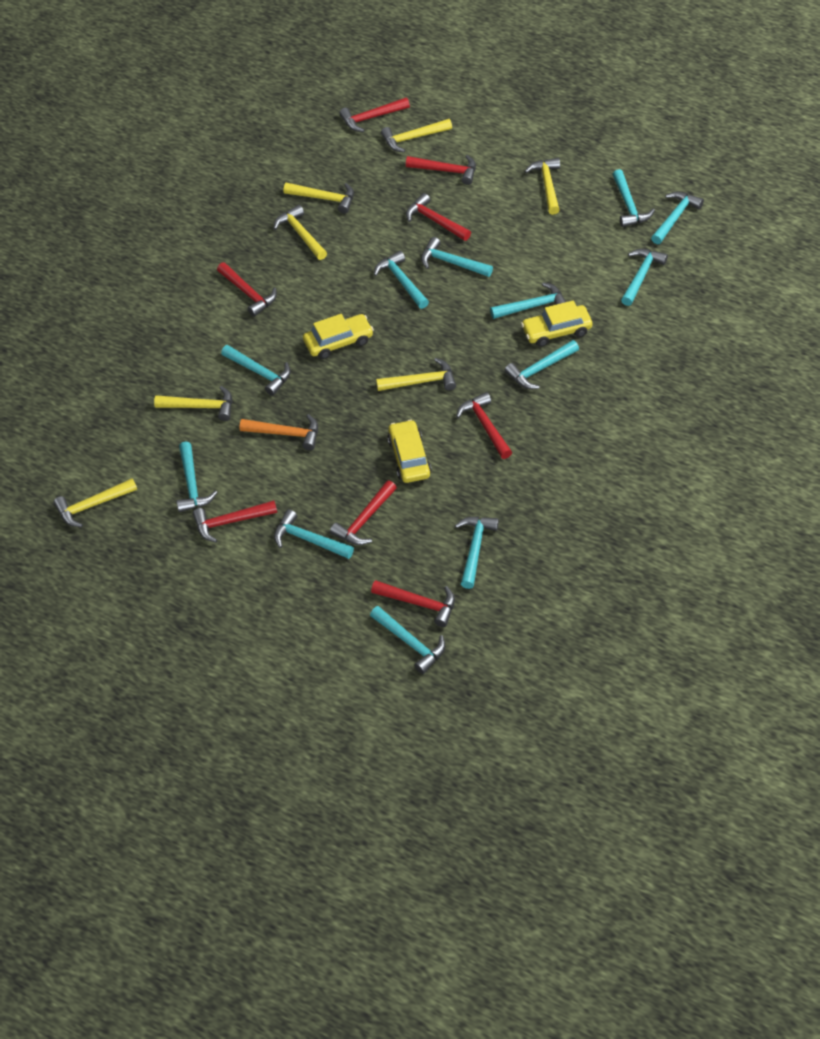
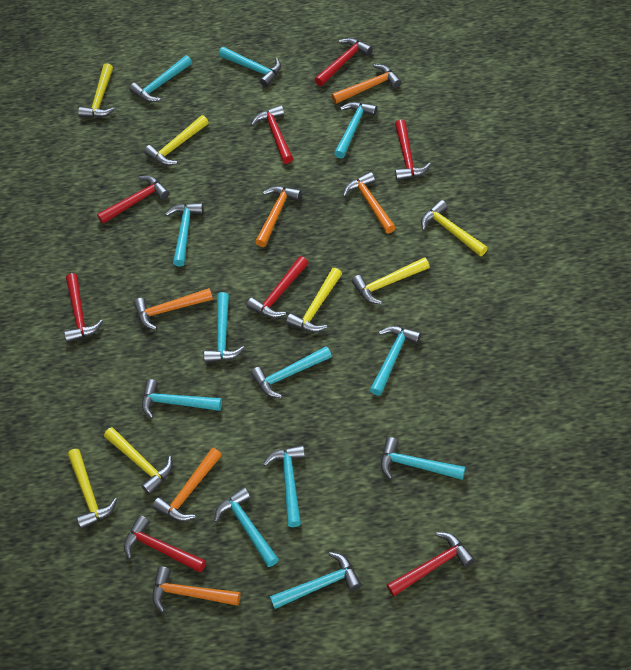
orange hammer: [239,414,318,450] = 1 -> [134,288,213,330] [152,448,222,522] [152,566,240,613] [255,186,302,247] [331,64,401,104] [343,172,396,233] = 6
yellow car: [303,314,374,359] [387,419,432,483] [521,301,592,347] = 3 -> none = 0

